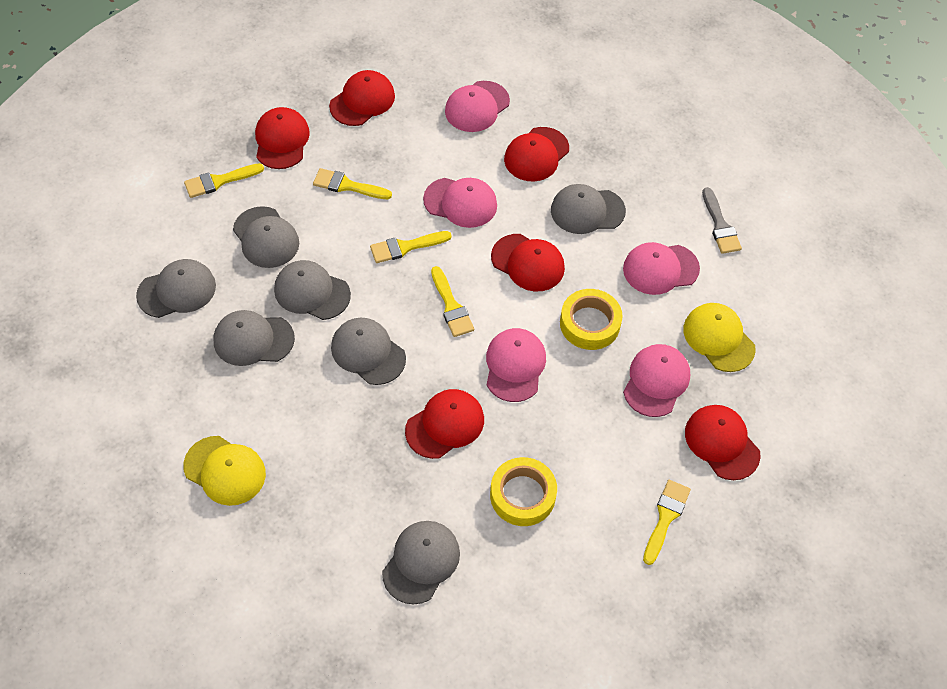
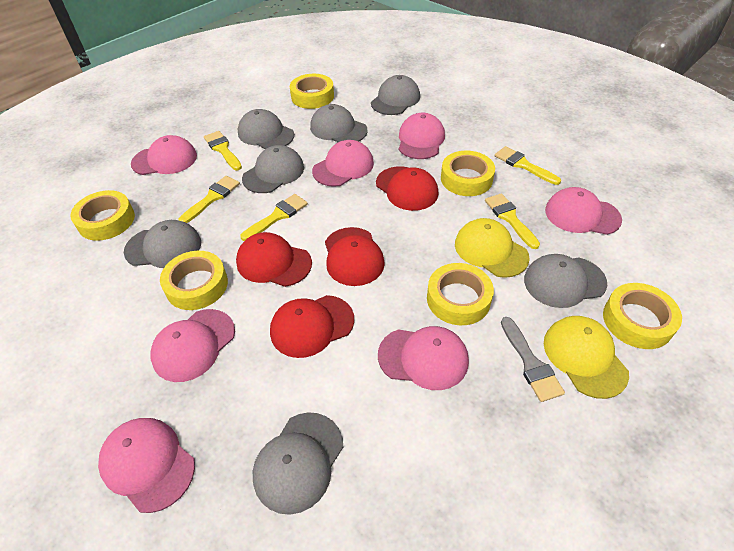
pink cap: [423,178,497,228] [445,81,510,132] [486,328,546,402] [623,242,700,295] [623,344,690,417] = 5 -> [98,418,195,513] [131,135,197,175] [150,309,235,382] [312,140,374,187] [378,326,469,390] [399,113,445,159] [545,187,622,235] = 7
red cap: [255,107,310,169] [329,70,395,126] [405,389,484,459] [491,234,565,292] [504,127,569,182] [685,405,761,480] = 6 -> [236,232,312,287] [270,295,354,358] [325,227,385,286] [376,166,439,211] = 4
yellow tape: [490,457,557,526] [560,289,622,350] = 2 -> [70,190,135,241] [160,251,228,310] [290,74,334,109] [427,263,494,325] [441,151,495,196] [603,283,682,349] = 6

